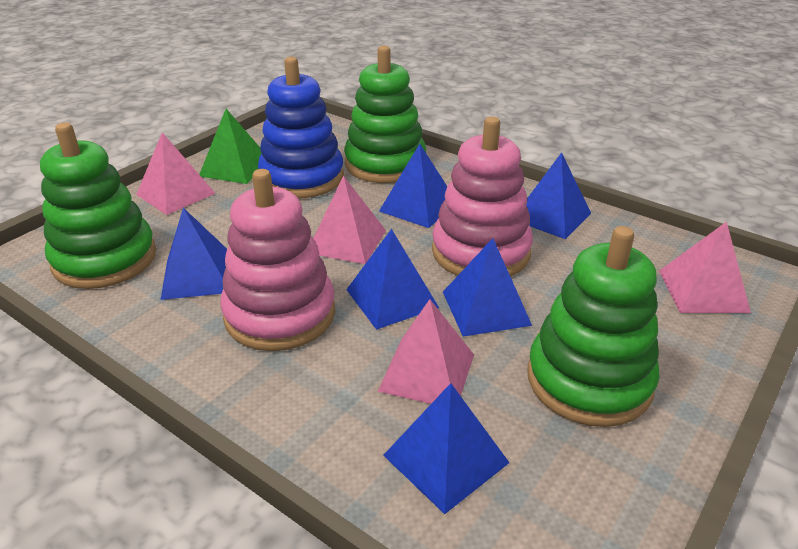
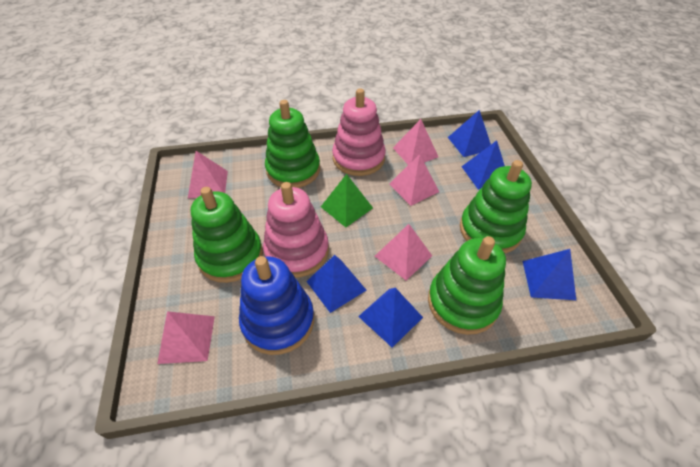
blue pyramid: [161,208,227,300] [346,229,439,330] [379,144,447,228] [383,383,509,514] [443,238,532,337] [526,152,591,239] = 6 -> [306,255,366,313] [358,288,423,348] [448,110,491,157] [461,140,505,190] [523,249,576,300] = 5
green stacking toy: [40,122,156,289] [344,46,426,183] [527,226,660,427] = 3 -> [191,187,263,283] [265,100,320,188] [428,236,506,335] [460,160,532,253] = 4
pink pyramid: [136,132,216,215] [313,176,386,264] [378,299,474,404] [659,222,751,313] = 4 -> [157,311,215,364] [188,151,228,198] [375,224,432,280] [389,154,439,206] [393,119,438,165] = 5

